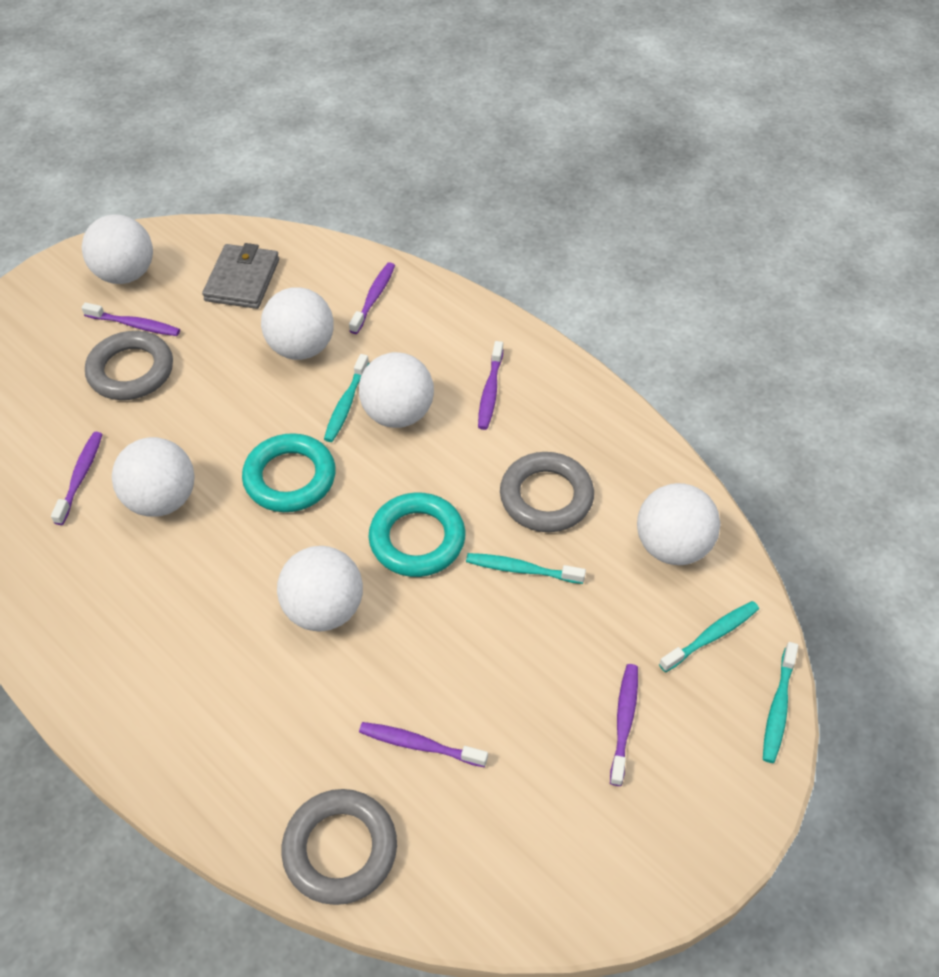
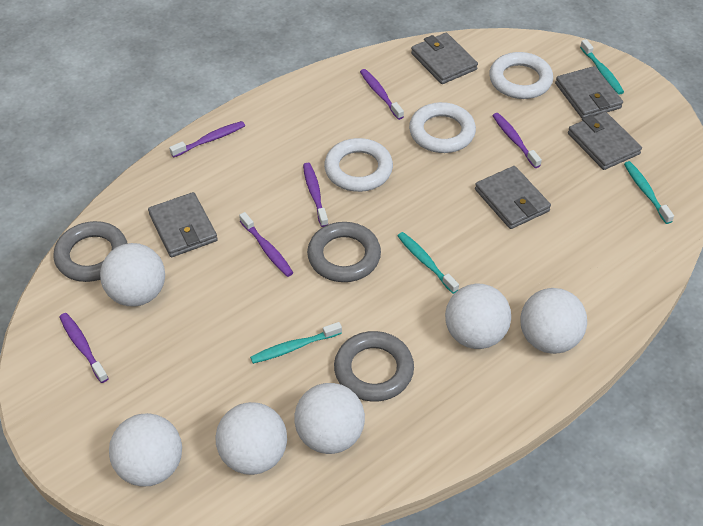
grey wallet: [202,243,279,309] = 1 -> [148,192,218,257] [411,33,478,84] [475,166,551,229] [555,66,623,118] [568,112,642,170] = 5
turquoise ring: [242,433,336,512] [369,493,465,577] = 2 -> none = 0
white ring: none = 0 -> [324,138,393,192] [409,102,476,153] [489,52,553,99] = 3

